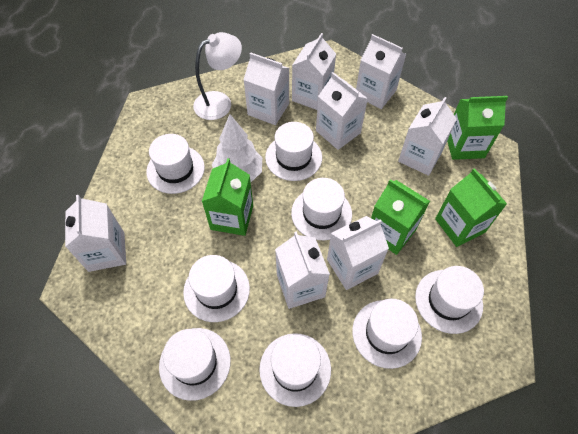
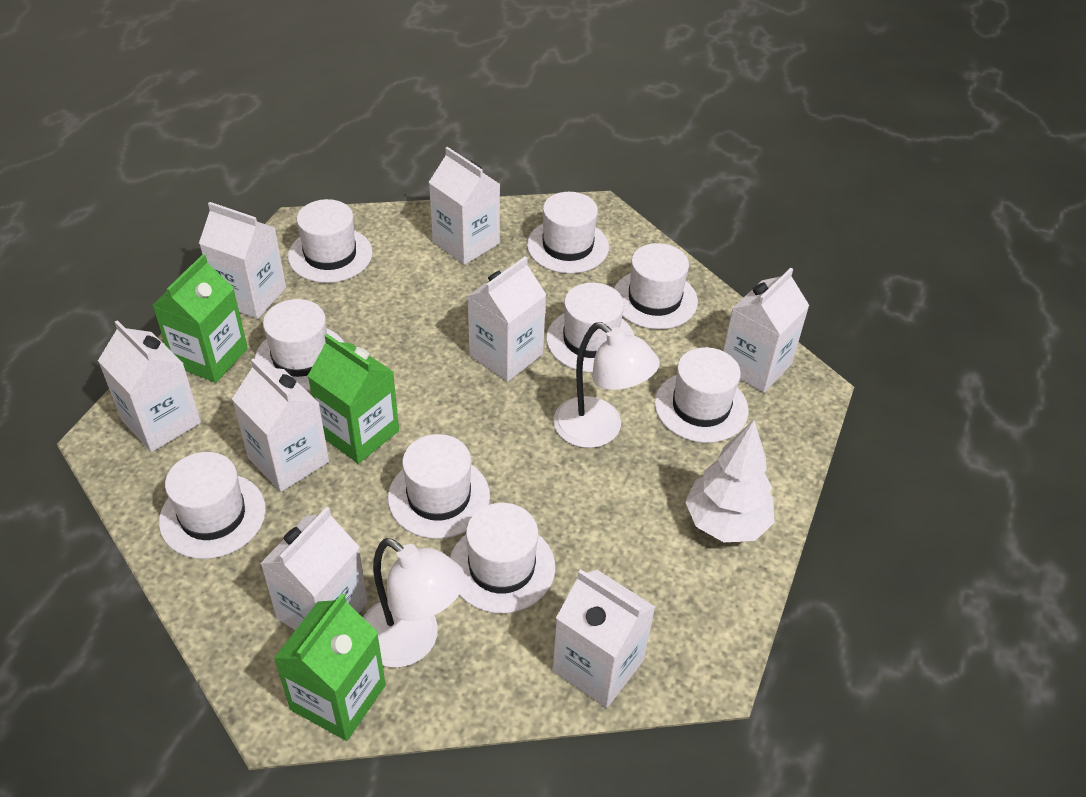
green carton: [202,158,253,236] [371,179,430,255] [435,168,507,247] [447,96,508,160] = 4 -> [152,254,248,383] [274,593,386,741] [308,334,399,464] = 3
white hat: [146,134,205,194] [159,328,231,401] [183,255,250,322] [259,333,331,407] [265,122,322,181] [291,178,352,240] [352,299,422,369] [415,266,484,334] = 8 -> [159,452,266,559] [255,299,344,391] [288,199,373,283] [388,434,490,539] [450,503,555,613] [527,192,609,274] [546,283,634,372] [614,243,698,329] [654,347,749,443] = 9
white lamp: [193,32,242,120] = 1 -> [363,538,465,667] [553,322,660,448] = 2

